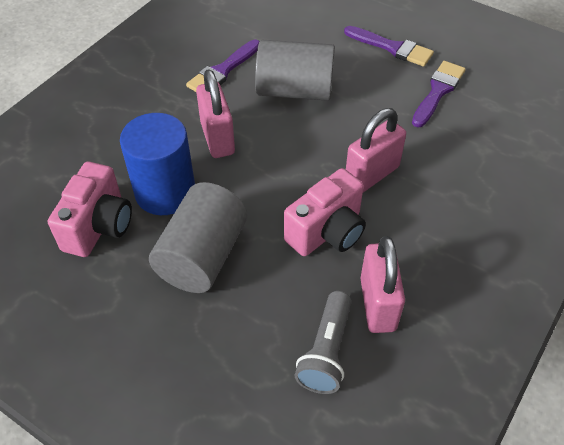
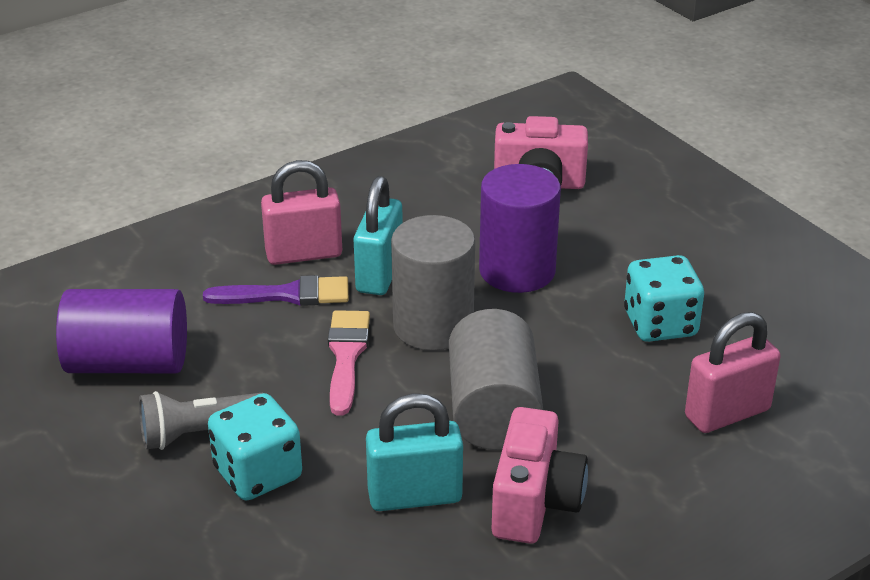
blue cylinder: [120,113,195,215] = 1 -> none = 0
pink brush: none = 0 -> [328,310,370,416] = 1
pink padlock: [196,69,235,158] [346,108,406,192] [360,236,405,333] = 3 -> [261,160,342,265] [685,312,780,433] = 2
purple brush: [186,40,260,92] [344,26,434,67] [412,61,466,127] = 3 -> [203,275,349,306] = 1
purple cylinder: none = 0 -> [56,289,187,373] [479,164,561,293] = 2
turquoise dice: none = 0 -> [208,393,302,500] [624,255,704,342] = 2
turquoise padlock: none = 0 -> [353,176,403,295] [366,393,463,511] = 2

